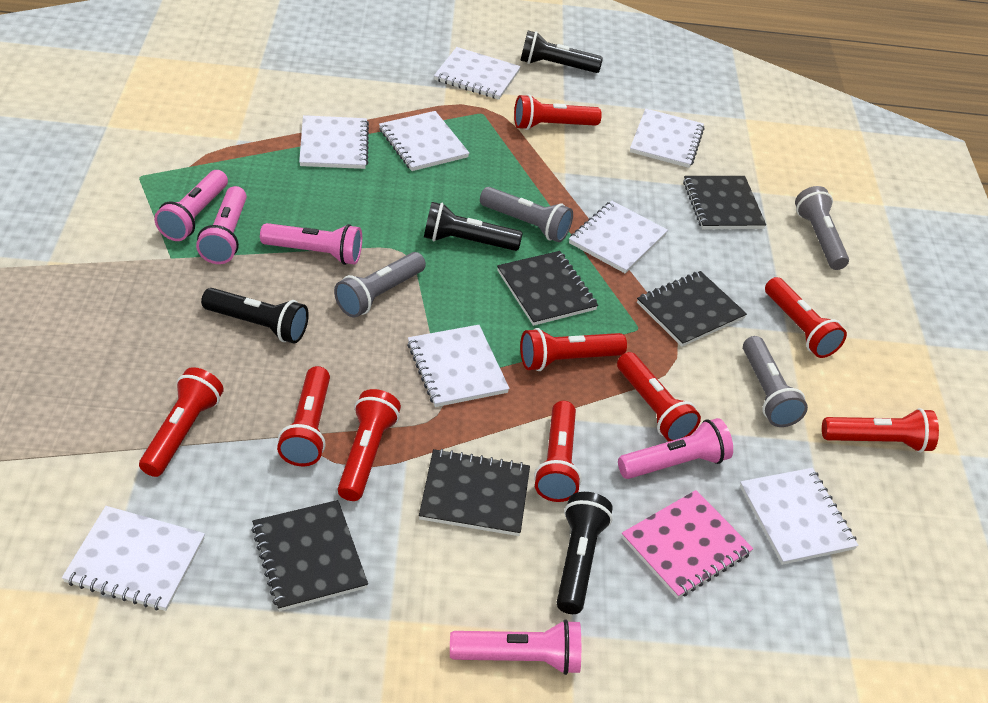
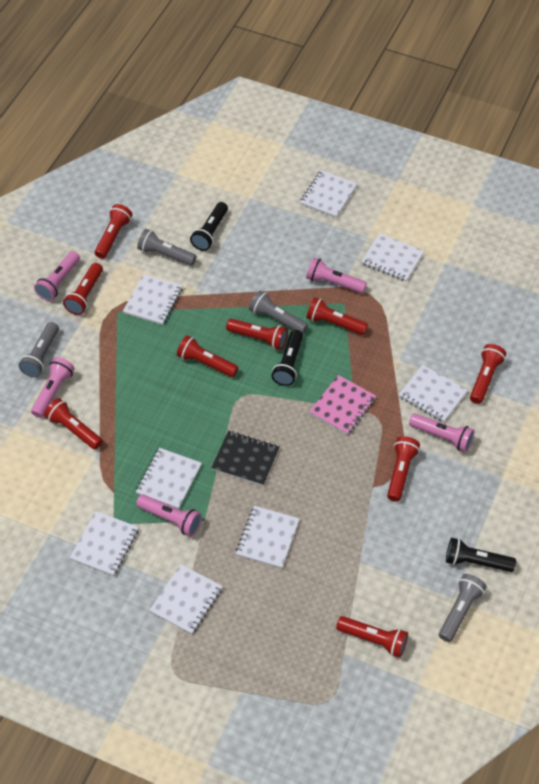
black flashlight: [201,288,309,344] [424,202,523,251] [520,31,603,73] [557,492,613,614] = 4 -> [190,202,228,251] [272,330,303,386] [446,538,516,572] = 3
black notebook: [251,500,368,611] [419,449,530,536] [497,251,598,326] [637,271,747,347] [683,176,766,229] = 5 -> [211,431,279,486] = 1

